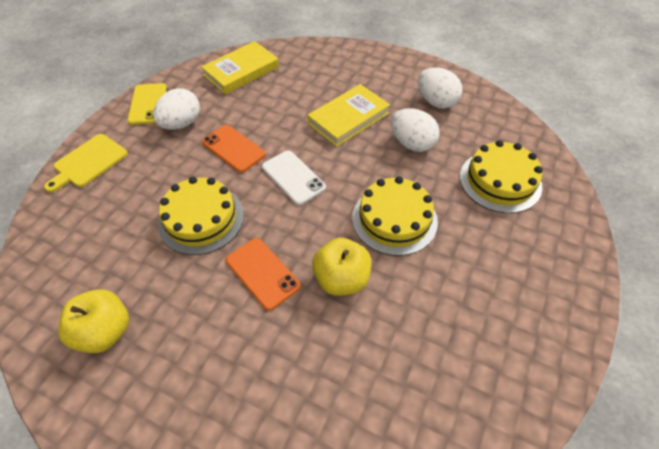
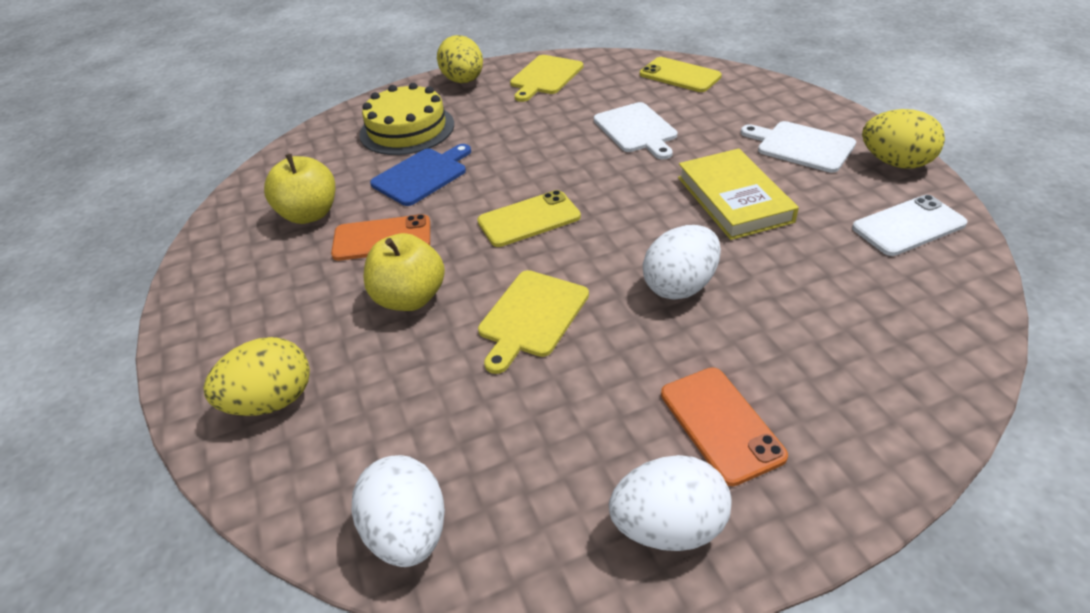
blue cutting board: none = 0 -> [370,144,471,206] = 1
white cutting board: none = 0 -> [594,102,677,159] [741,121,856,173] = 2
yellow book: [201,41,279,94] [307,84,390,147] = 2 -> [678,149,799,240] = 1
yellow cake: [158,177,244,255] [352,176,438,256] [460,140,543,213] = 3 -> [360,83,454,155] = 1
yellow cutting board: [44,134,128,193] = 1 -> [478,270,589,374] [510,55,583,102] = 2
yellow egg: none = 0 -> [203,337,310,416] [437,35,483,83] [862,109,945,169] = 3
yellow phone: [127,83,167,125] = 1 -> [477,190,581,247] [640,57,722,92] = 2

